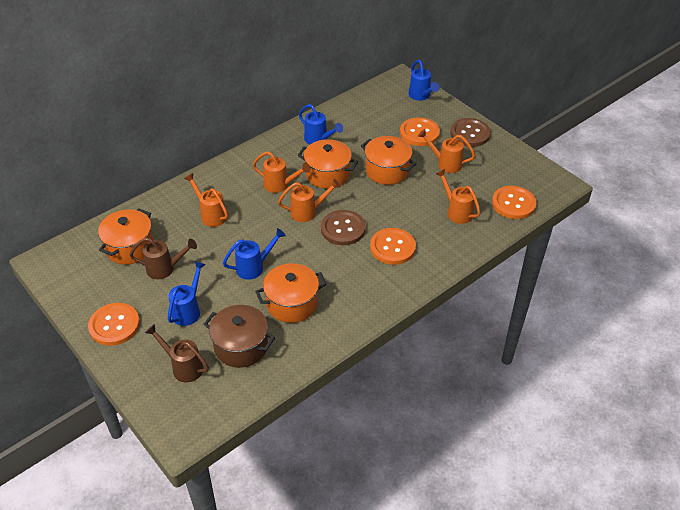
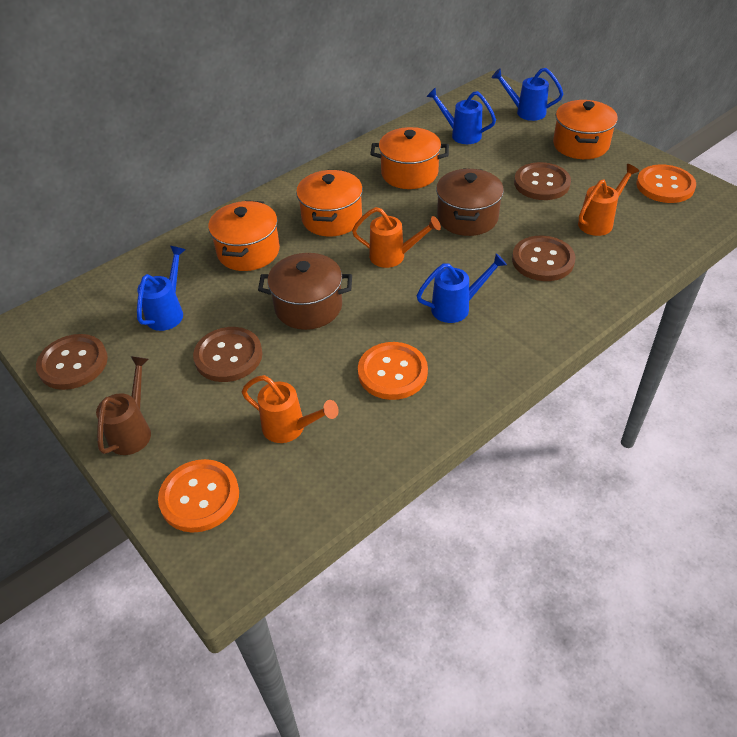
brown button: [321,210,366,245] [450,118,491,147] = 2 -> [36,334,108,390] [193,327,262,382] [512,236,576,281] [514,162,571,200] = 4
brown pot: [204,305,275,368] = 1 -> [258,253,352,330] [436,168,504,236] = 2
brown watering can: [129,237,197,279] [145,324,209,382] = 2 -> [96,356,151,455] = 1
orange button: [88,303,140,346] [370,228,416,265] [400,117,440,146] [492,186,536,219] = 4 -> [158,459,239,533] [358,342,428,400] [636,164,696,203] = 3
orange watering can: [184,173,228,227] [252,151,311,193] [278,179,341,222] [418,129,475,173] [436,169,481,224] = 5 -> [242,375,339,443] [352,207,441,268] [578,164,639,236] = 3

